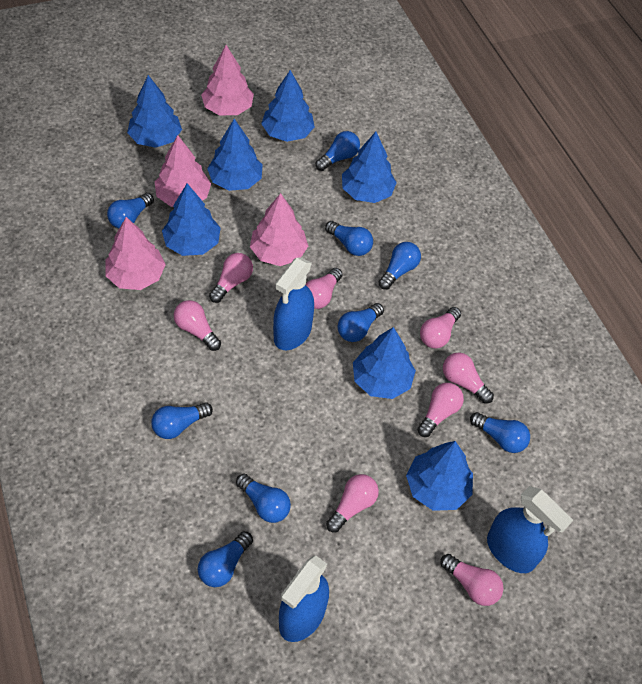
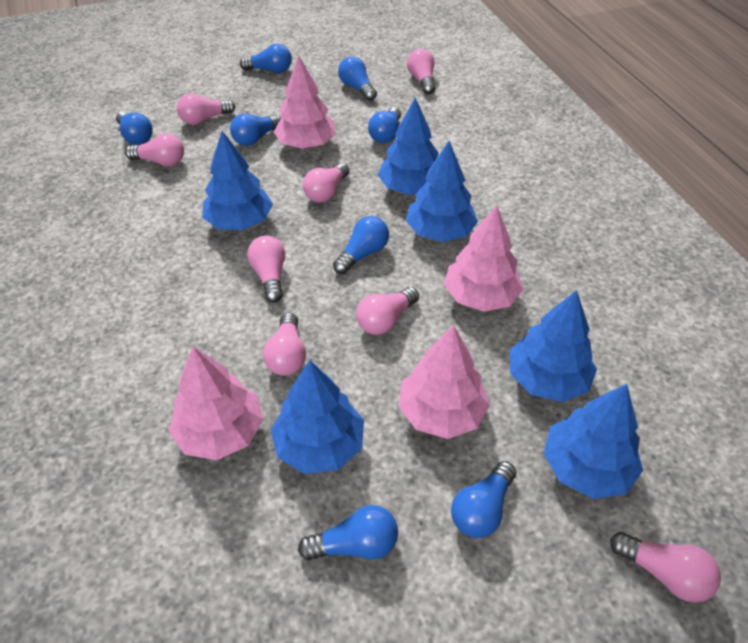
blue light bulb: [107,193,154,228] [151,402,213,439] [198,531,253,587] [236,473,291,523] [316,131,360,171] [325,221,373,256] [338,303,384,342] [378,242,421,290] [470,412,530,453] = 9 -> [116,112,153,145] [230,113,282,146] [240,44,292,73] [298,505,398,561] [333,216,389,274] [338,56,377,101] [368,107,401,143] [451,461,517,538] = 8
blue spray bottle: [273,257,314,350] [279,556,329,642] [487,486,573,573] = 3 -> none = 0
blue tree: [127,75,182,148] [162,183,221,256] [207,119,263,191] [261,70,315,142] [342,132,397,203] [353,327,416,399] [406,441,473,511] = 7 -> [202,131,273,230] [271,360,364,474] [378,97,439,195] [406,141,478,242] [510,290,597,402] [543,384,643,499] = 6

